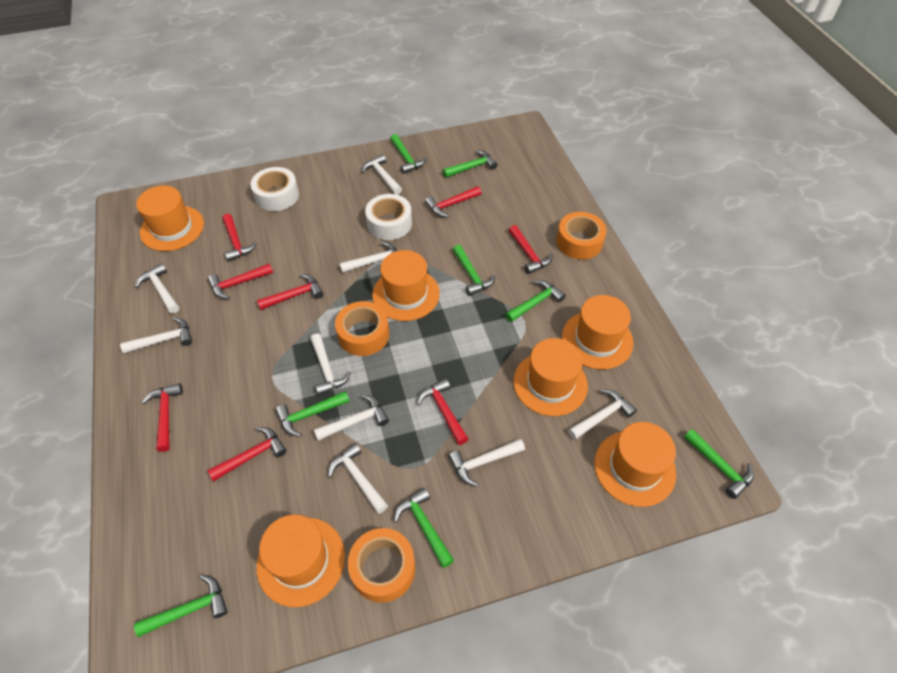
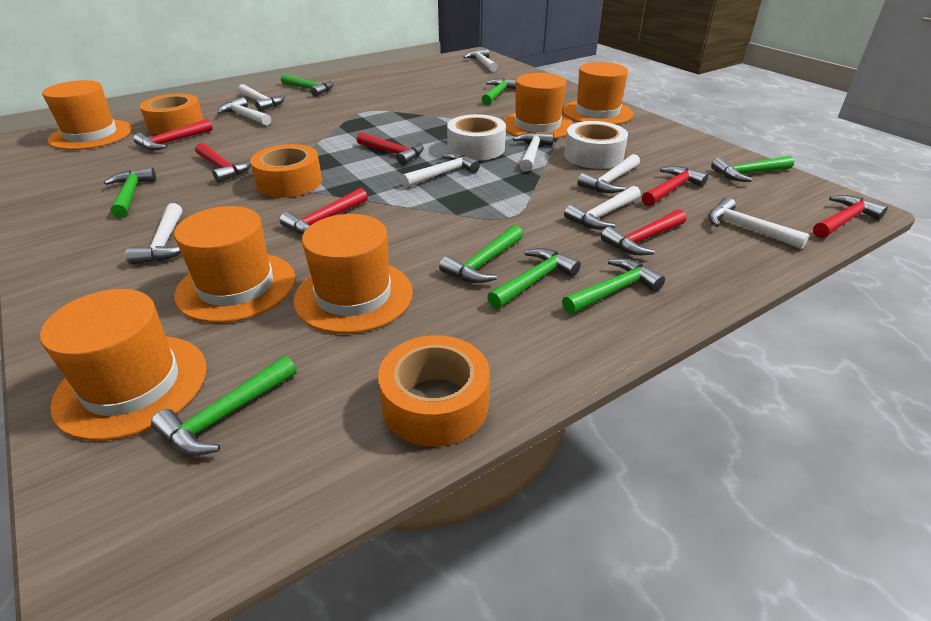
red hammer: [142,383,183,452] [207,427,287,481] [208,263,273,299] [222,214,257,262] [257,274,323,310] [417,378,468,445] [425,186,482,217] [509,225,553,274] = 8 -> [134,119,212,150] [195,143,251,183] [280,188,368,234] [357,132,424,165] [601,209,686,255] [642,166,708,206] [813,195,888,238] = 7

